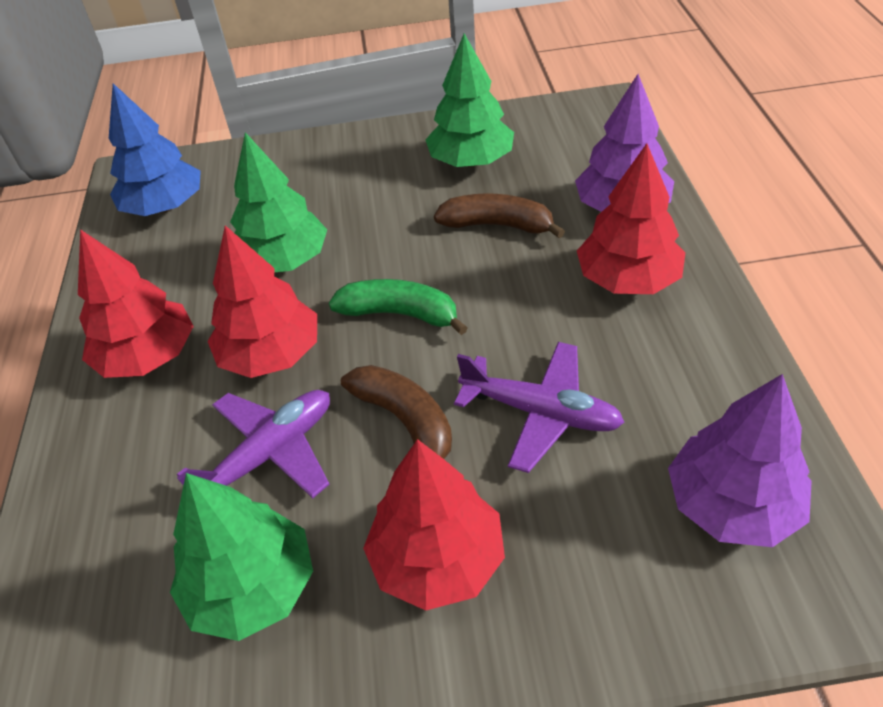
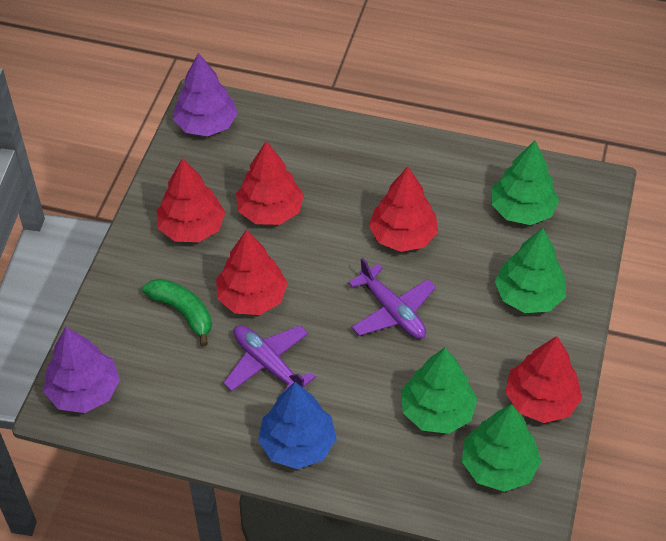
brown banana: [341,365,452,459] [434,193,565,238] = 2 -> none = 0
green tree: [170,473,313,641] [230,132,327,272] [425,33,514,167] = 3 -> [401,347,477,434] [462,404,541,492] [491,140,559,225] [495,228,566,313] = 4
red tree: [78,229,194,378] [207,225,317,378] [363,439,505,610] [577,143,686,294] = 4 -> [157,158,225,242] [216,230,288,315] [236,141,304,225] [369,167,438,252] [505,336,582,423] = 5

